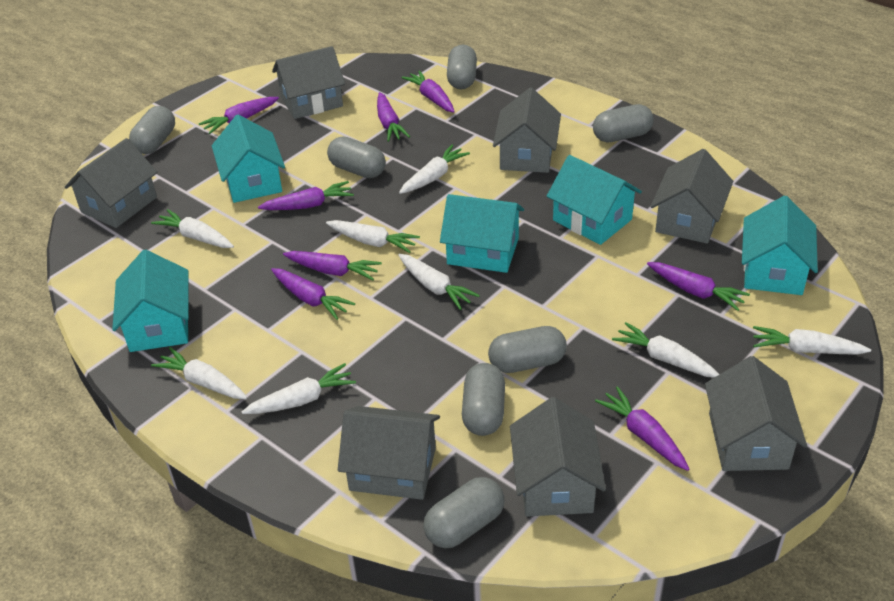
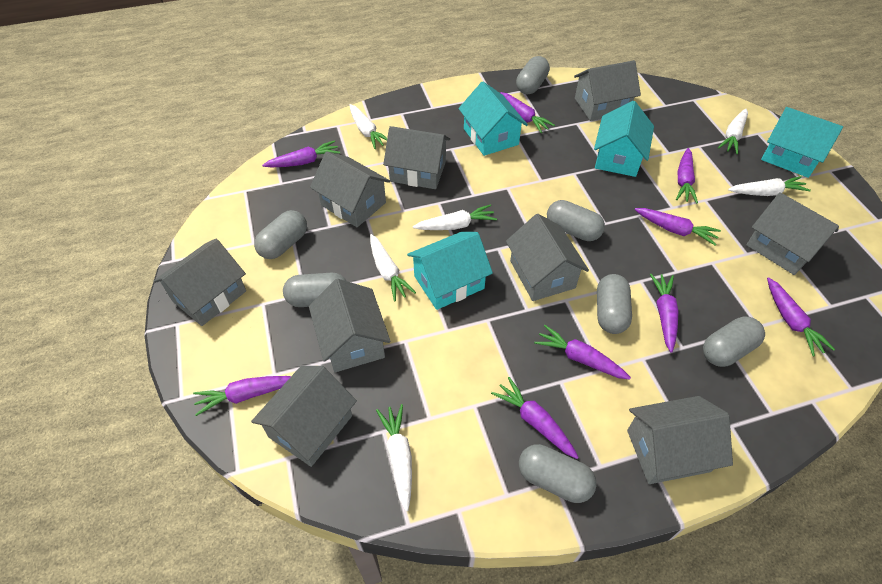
grey house: [65,138,157,228] [272,46,345,119] [338,406,440,500] [493,88,561,173] [510,397,606,517] [651,149,733,244] [705,356,807,471] = 7 -> [154,238,246,326] [251,366,357,467] [309,279,391,372] [310,151,390,227] [383,126,450,189] [506,214,589,301] [574,60,641,121] [627,396,733,484] [747,192,839,275] = 9
purple carrot: [199,97,279,134] [258,181,354,210] [271,268,355,320] [283,251,382,280] [377,92,410,142] [402,70,455,113] [595,387,689,471] [647,262,750,311] = 8 -> [193,376,291,416] [262,140,340,168] [491,377,579,459] [500,92,555,133] [534,325,631,380] [635,208,721,245] [650,274,678,353] [676,148,698,204] [767,277,835,356] = 9
turquoise house: [112,250,189,352] [212,115,285,203] [440,194,524,273] [547,155,642,245] [742,196,818,295] = 5 -> [407,232,493,310] [458,82,528,156] [594,101,654,177] [761,107,843,178] = 4
white carrot: [151,209,234,248] [151,347,247,399] [242,363,356,414] [326,220,420,253] [398,254,480,310] [399,145,470,194] [612,322,719,378] [753,326,871,355] = 8 -> [349,104,387,149] [370,234,416,302] [376,404,412,511] [413,204,497,230] [718,109,748,155] [728,176,811,196] = 6

